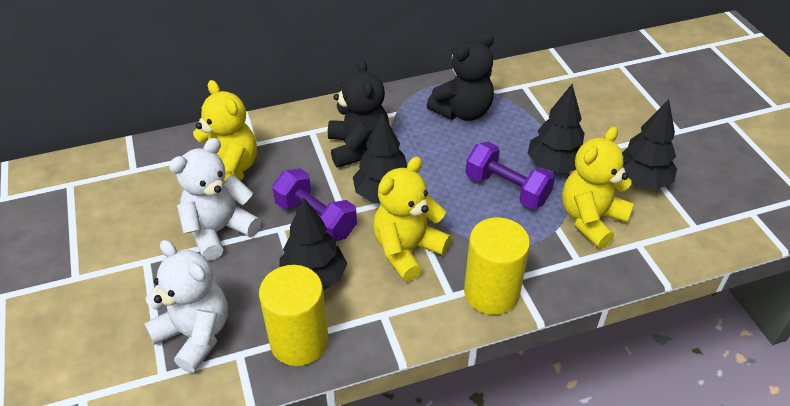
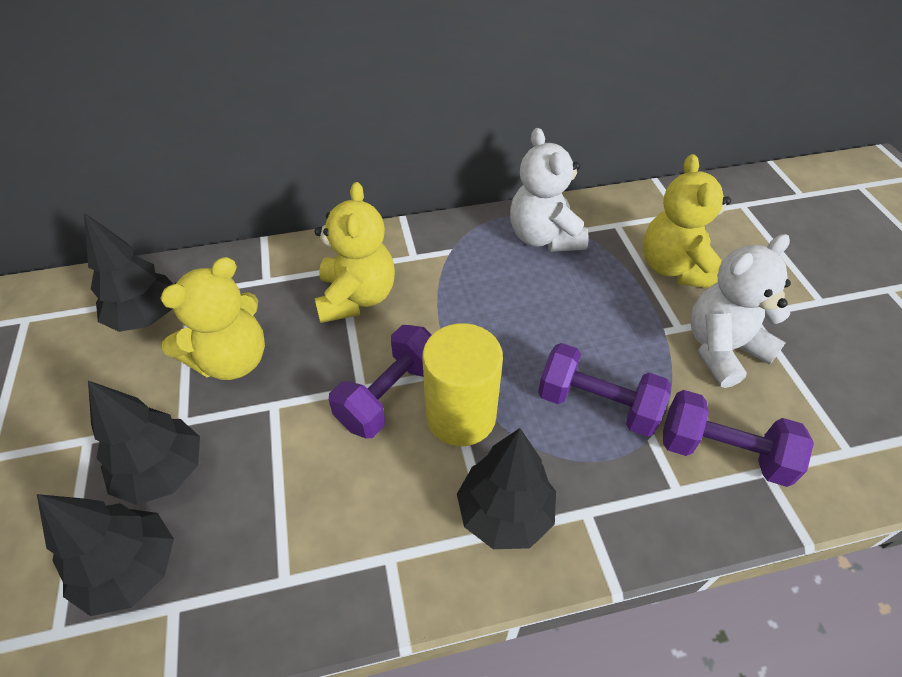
black teddy bear: [328,58,389,168] [427,33,494,121] = 2 -> none = 0
purple dumbbell: [272,168,357,241] [466,142,555,209] = 2 -> [329,325,431,439] [538,343,671,437] [663,390,814,487] = 3
yellow cylinder: [259,265,328,366] [464,217,530,315] = 2 -> [422,323,503,446] = 1

